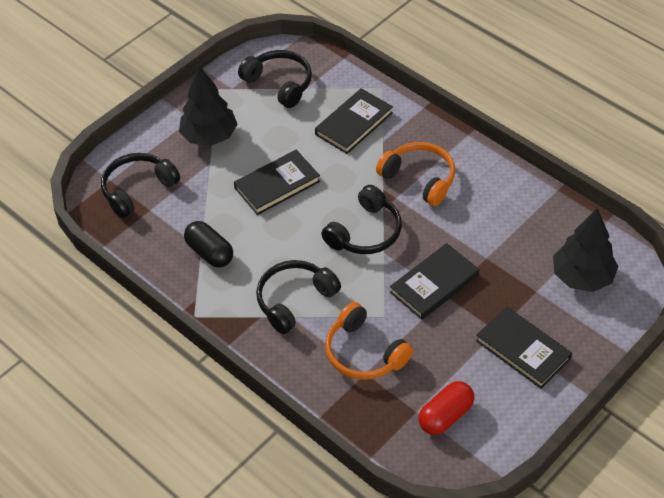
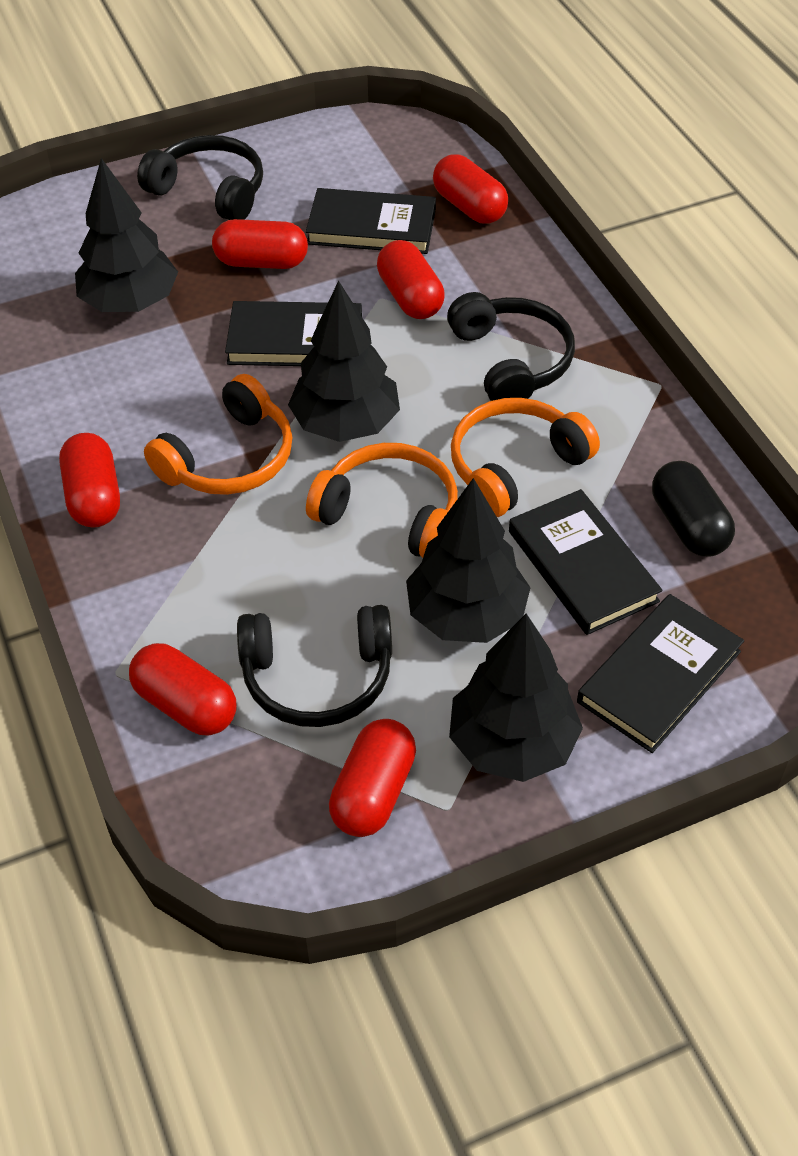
black headphones: [101,153,180,218] [238,50,312,108] [256,260,341,334] [322,185,402,254] = 4 -> [137,135,263,220] [237,605,392,727] [447,292,575,401] = 3
black tree: [179,66,237,146] [553,208,619,292] = 2 -> [75,158,178,312] [288,281,400,442] [406,478,530,643] [449,614,583,782] = 4
orange headphones: [325,302,413,380] [376,142,455,206] = 2 -> [144,374,293,495] [306,443,458,558] [451,398,600,517] = 3
red capsule: [418,381,474,435] = 1 -> [59,433,120,528] [129,643,237,736] [212,219,308,269] [329,719,416,837] [377,240,445,319] [433,154,508,224] = 6

